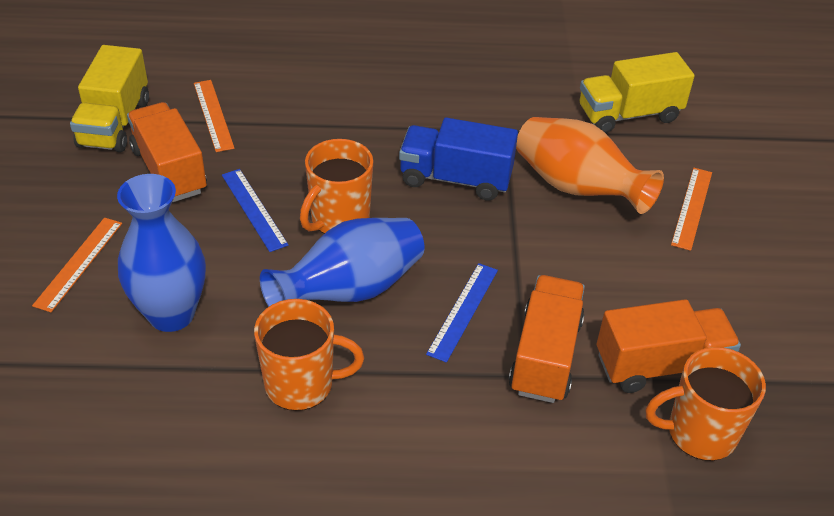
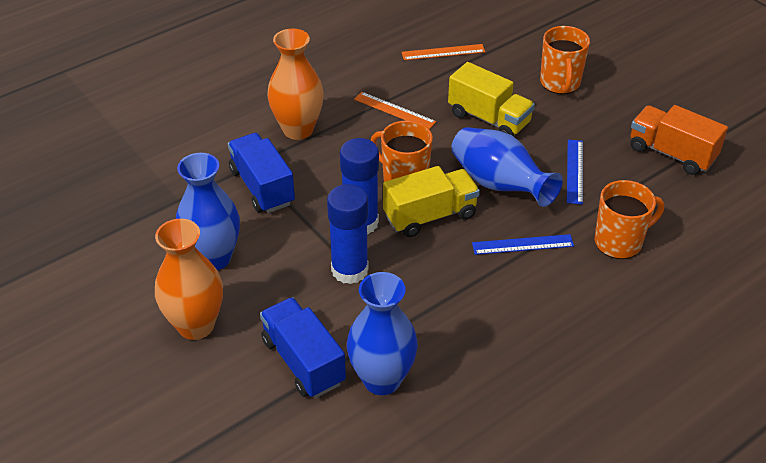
blue glue stick: none = 0 -> [327,184,369,284] [340,138,379,235] = 2
blue truck: [399,117,518,201] = 1 -> [228,133,295,213] [260,297,346,398] = 2
blue vase: [117,174,206,332] [260,218,424,307] = 2 -> [176,153,240,270] [347,272,418,395] [451,127,563,207] = 3
orange ruler: [32,218,122,312] [194,80,235,152] [671,168,712,251] = 3 -> [354,92,436,130] [402,44,485,60] = 2
orange truck: [127,102,207,202] [508,275,585,403] [597,299,741,393] = 3 -> [630,105,728,175] = 1
orange vase: [516,117,664,214] = 1 -> [155,218,223,340] [267,29,324,140] = 2

